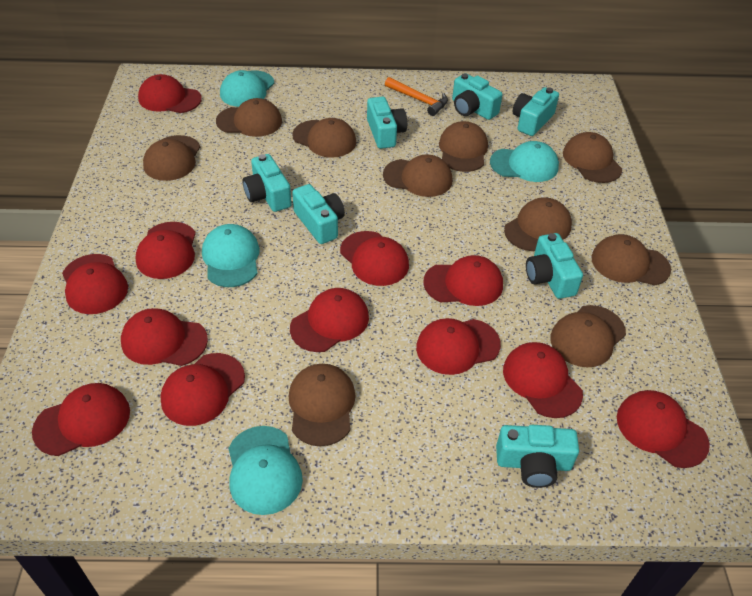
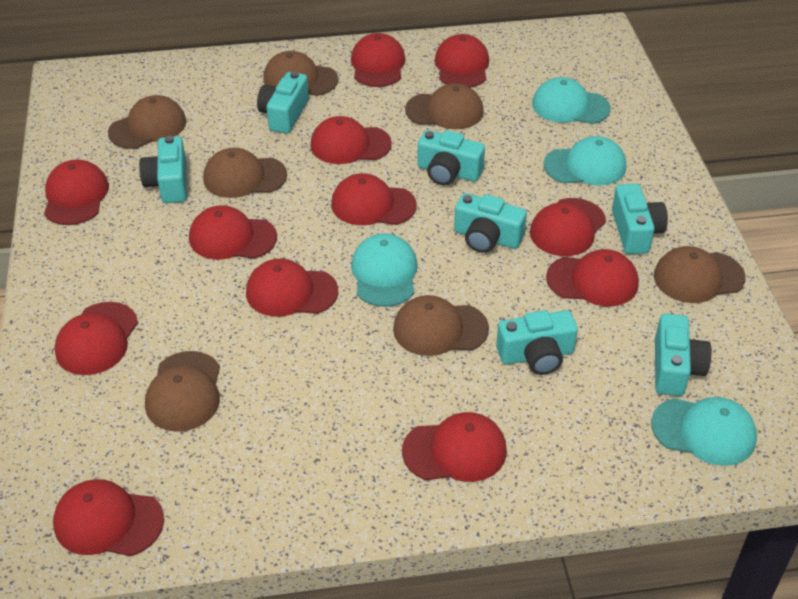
brown cap: [143,135,200,181] [216,98,282,137] [289,364,356,446] [292,118,356,158] [383,154,452,197] [439,121,488,172] [504,197,572,251] [550,305,626,367] [563,132,622,183] [592,234,671,285] = 10 -> [108,95,186,149] [145,351,220,432] [203,148,287,198] [263,51,338,96] [393,295,489,356] [405,83,484,129] [654,246,746,303] = 7
orange hammer: [385,77,448,116] = 1 -> none = 0

